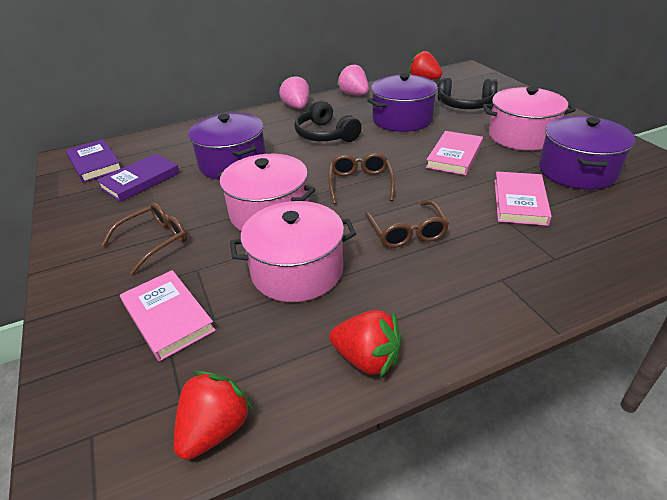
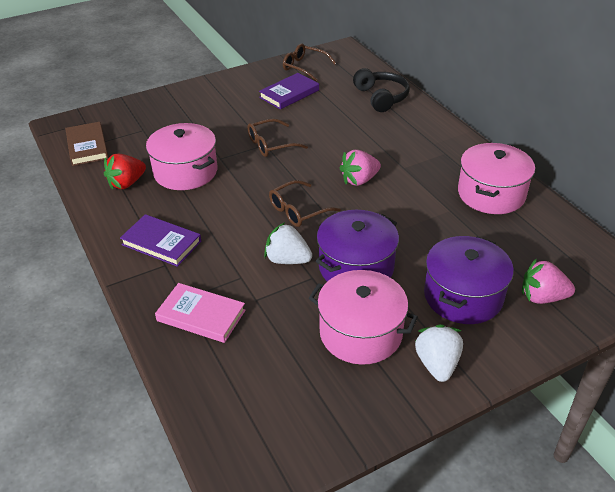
black headphones: [294,100,362,142] [437,78,498,109] = 2 -> [353,68,410,112] = 1
brown book: none = 0 -> [65,122,109,166] = 1
pink book: [120,270,216,361] [426,131,483,175] [494,171,552,226] = 3 -> [155,283,246,343] = 1
purple pot: [188,113,266,180] [367,73,439,132] [539,116,635,190] = 3 -> [316,210,399,281] [424,236,514,324] = 2
red strawberry: [174,371,254,460] [329,310,402,378] [408,50,442,80] = 3 -> [104,154,146,189] = 1
white strawberry: none = 0 -> [264,222,312,264] [415,324,463,382] = 2

